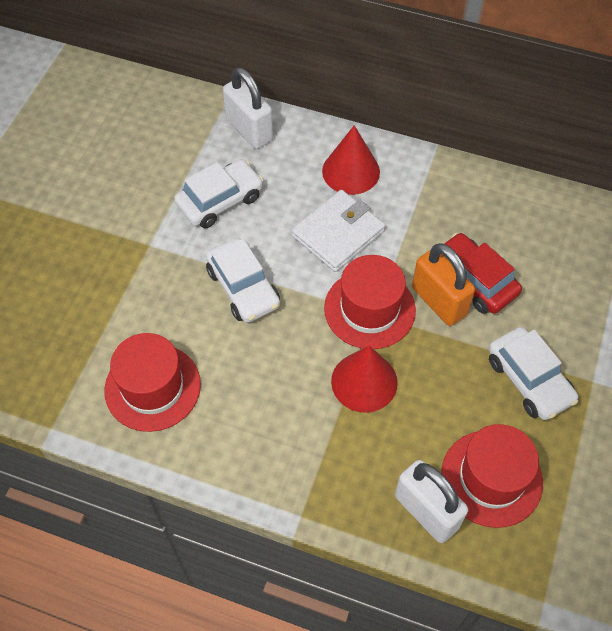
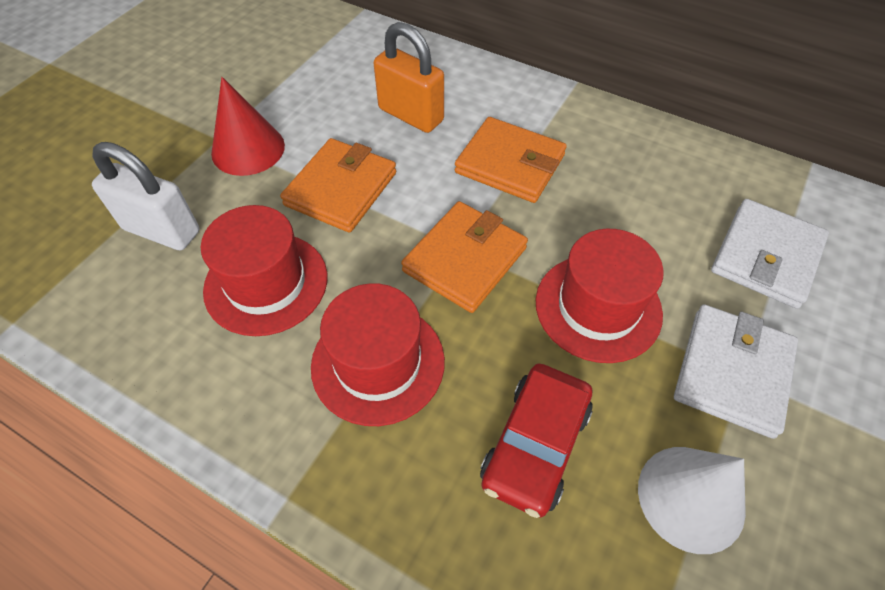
orange wallet: none = 0 -> [280,138,396,233] [401,201,528,313] [455,117,567,203] = 3
red cone: [322,125,380,195] [331,346,398,413] = 2 -> [211,77,285,176] = 1
white car: [174,159,263,228] [206,238,280,323] [489,327,578,420] = 3 -> none = 0
white cone: none = 0 -> [638,447,746,554] = 1
white padlock: [223,67,273,149] [395,460,468,543] = 2 -> [92,142,199,250] = 1
white wallet: [291,190,385,272] = 1 -> [674,304,798,439] [711,199,829,309] = 2

